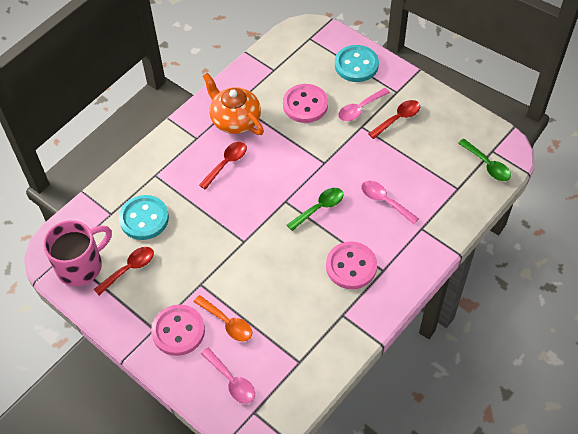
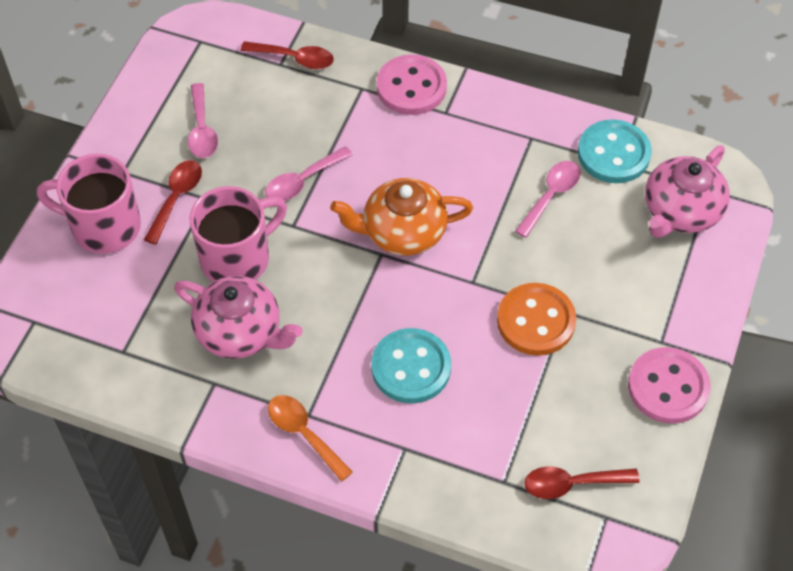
green spoon: [287,188,344,231] [458,139,511,181] = 2 -> none = 0
orange button: none = 0 -> [497,283,576,356] = 1
pink button: [151,304,205,356] [283,84,328,123] [326,241,377,289] = 3 -> [377,54,447,115] [628,347,711,424] = 2
pink mug: [43,220,112,286] = 1 -> [37,154,141,254] [190,186,287,282] = 2
pink teapot: none = 0 -> [174,276,303,359] [645,145,730,238] = 2

